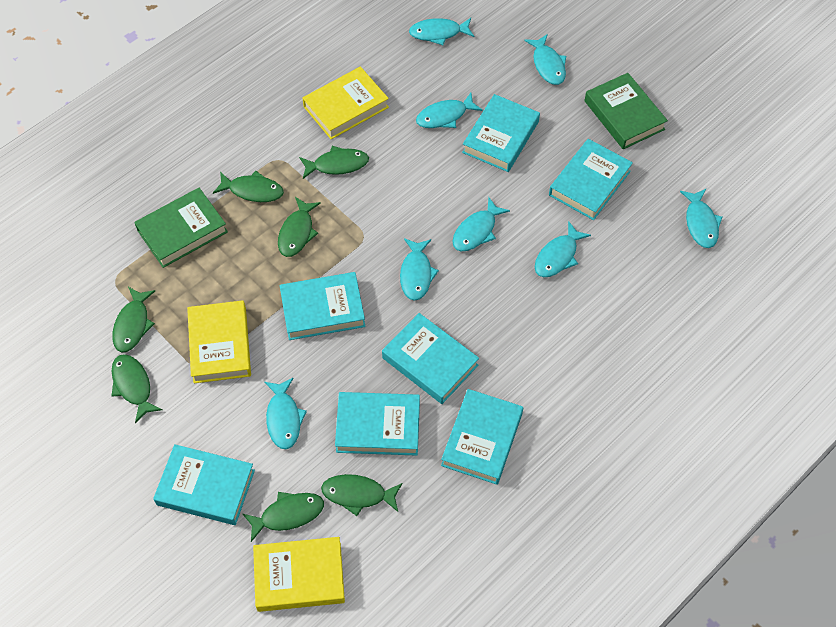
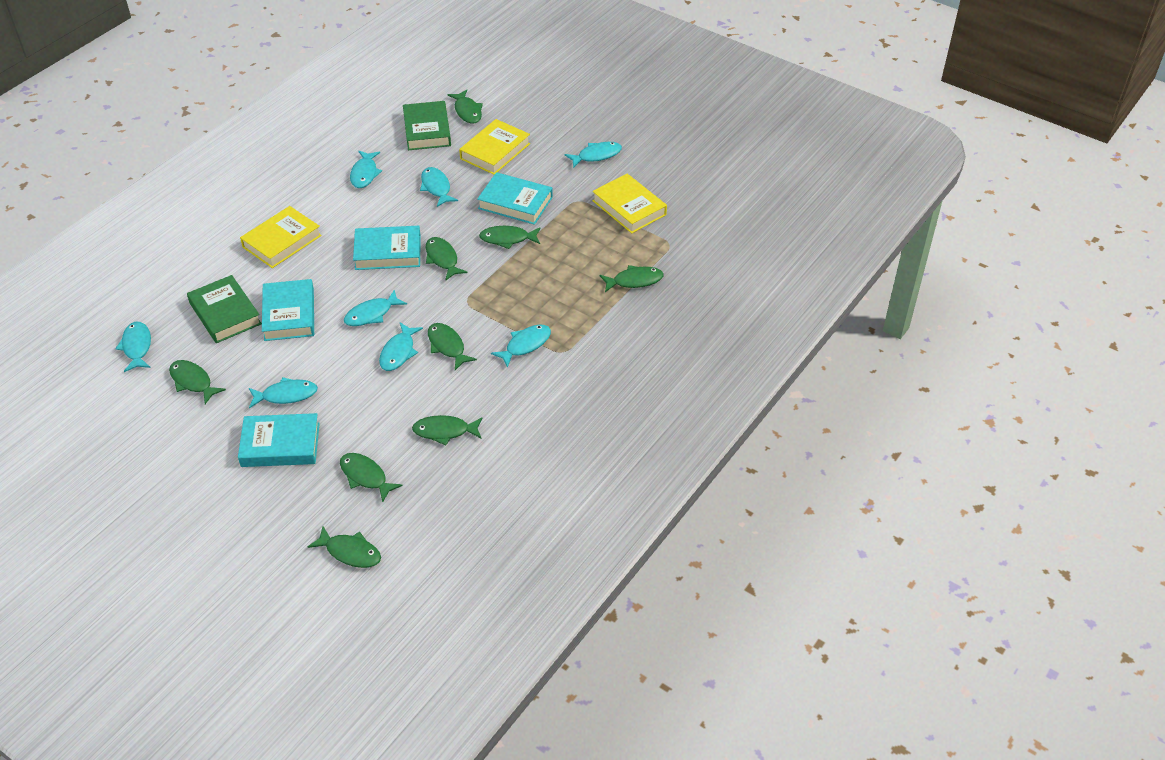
green fish: [111,354,163,423] [112,287,155,352] [213,171,284,202] [243,492,324,542] [278,197,321,257] [299,146,369,179] [321,474,403,516] = 7 -> [169,360,226,404] [308,527,381,568] [340,453,403,503] [412,415,483,445] [425,237,468,281] [428,323,477,370] [447,90,483,124] [479,226,540,249] [600,265,664,292] = 9
turquoise book: [153,444,255,525] [280,272,366,340] [335,392,420,456] [382,313,479,404] [441,389,523,485] [462,94,540,172] [549,139,633,220] = 7 -> [238,413,320,467] [262,279,314,341] [353,226,421,270] [477,172,553,225] = 4

